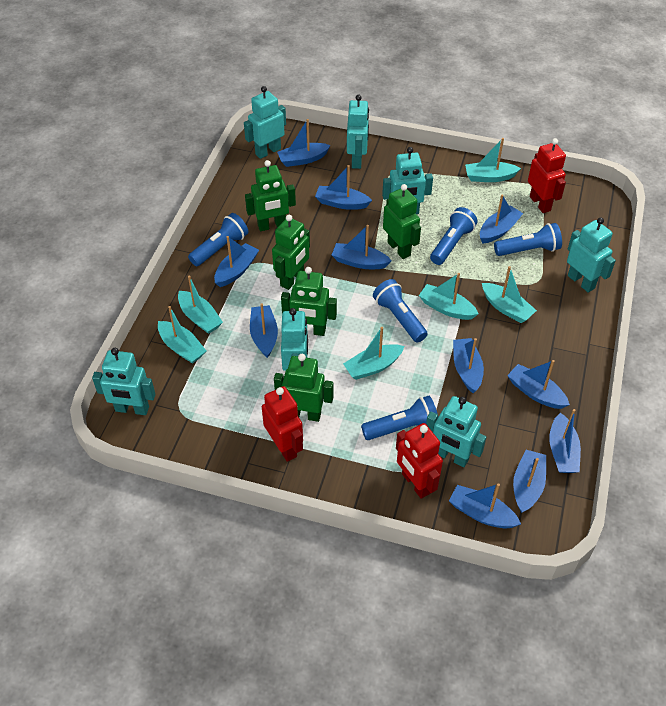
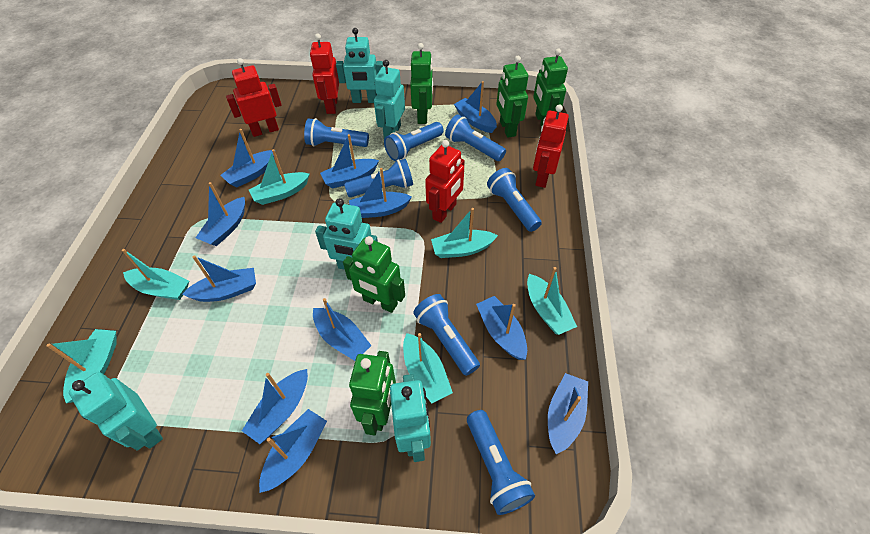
blue flashlight: [188,213,249,266] [361,396,437,440] [373,279,428,342] [430,207,478,265] [494,223,562,256] = 5 -> [304,118,369,147] [344,159,413,197] [384,122,444,161] [413,294,480,376] [445,114,506,161] [467,410,535,515] [487,168,542,232] = 7
red robot: [262,386,303,462] [396,423,443,499] [528,138,566,213] = 3 -> [226,58,282,137] [310,33,339,114] [425,140,465,223] [533,104,569,188] = 4
turquoise robot: [92,348,156,415] [244,86,286,159] [281,308,308,371] [347,95,369,169] [382,147,433,214] [426,396,486,467] [567,217,616,292] = 7 -> [69,372,163,450] [315,198,378,270] [336,28,383,103] [374,60,405,139] [390,374,431,462] = 5

